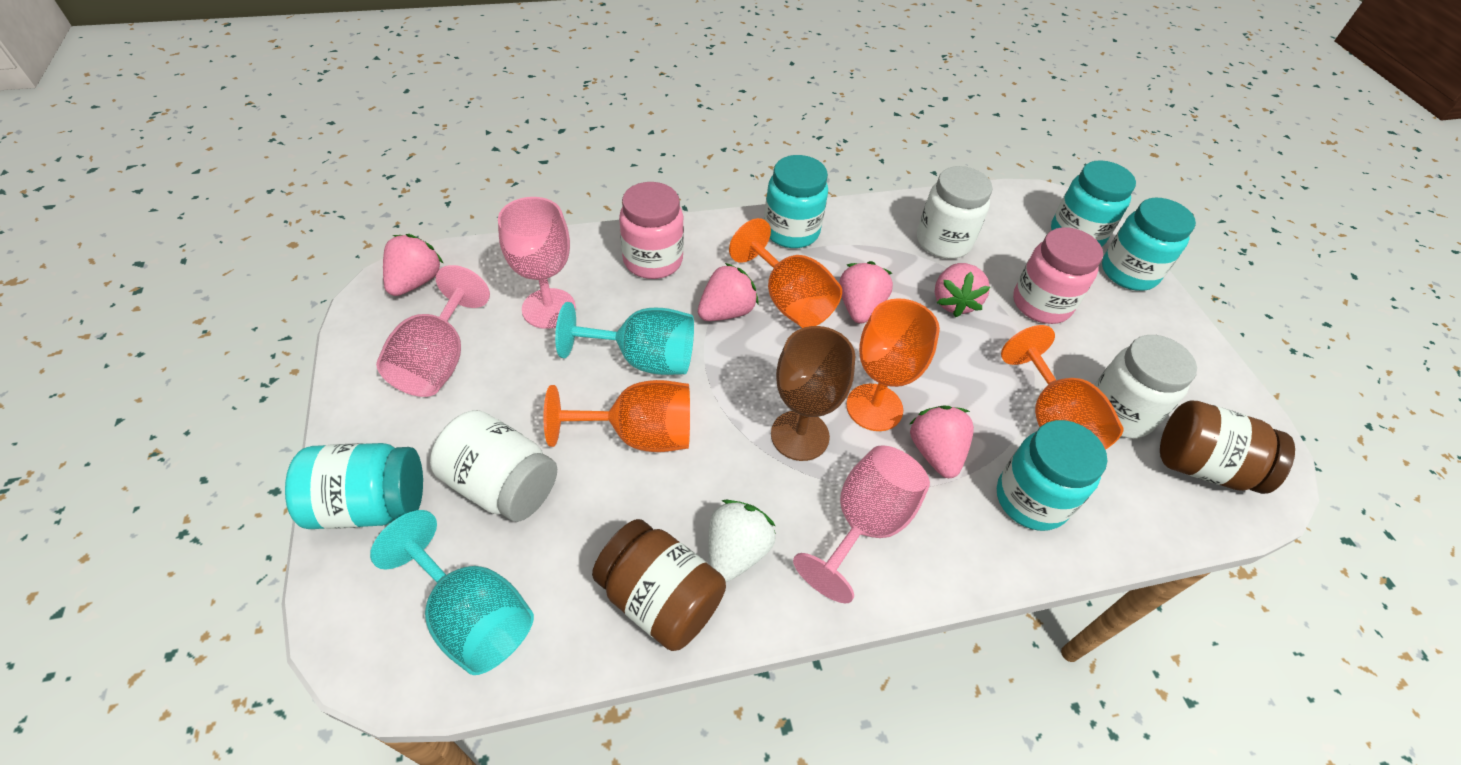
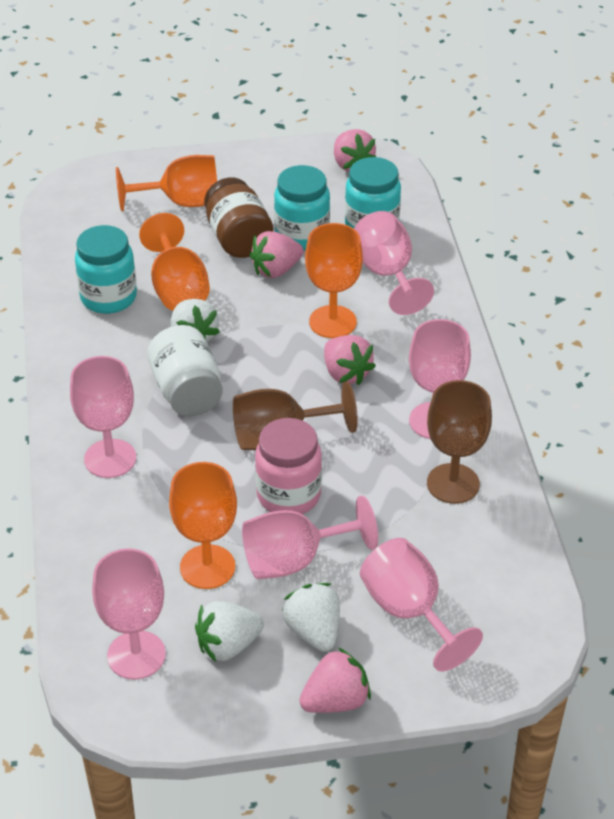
brown goblet: [771,326,855,461] = 1 -> [233,382,358,450] [427,380,492,504] = 2
brown jar: [592,519,726,651] [1160,401,1295,494] = 2 -> [204,177,273,258] = 1
pink goblet: [376,265,490,397] [498,197,576,329] [793,445,930,603] = 3 -> [70,356,136,478] [92,548,166,679] [242,495,378,579] [354,211,434,315] [360,538,483,671] [409,319,471,439] = 6
pink jar: [619,182,684,279] [1013,227,1103,324] = 2 -> [255,418,322,514] = 1
pink strawberry: [383,234,443,296] [698,263,759,321] [839,261,893,324] [910,406,974,478] [935,263,990,317] = 5 -> [250,231,304,278] [299,647,371,713] [324,335,376,385] [334,129,376,172] = 4
turquoise goblet: [370,510,534,675] [555,302,694,375] = 2 -> none = 0
turquoise jar: [285,443,423,529] [764,155,828,248] [997,420,1107,531] [1051,160,1136,247] [1102,198,1196,291] = 5 -> [75,225,137,314] [274,165,330,250] [345,157,401,229] = 3
white jar: [430,410,557,522] [917,166,993,259] [1095,335,1197,438] = 3 -> [147,325,223,416] = 1
white strawberry: [708,500,776,582] = 1 -> [171,299,220,342] [195,601,264,662] [282,583,340,652] = 3

